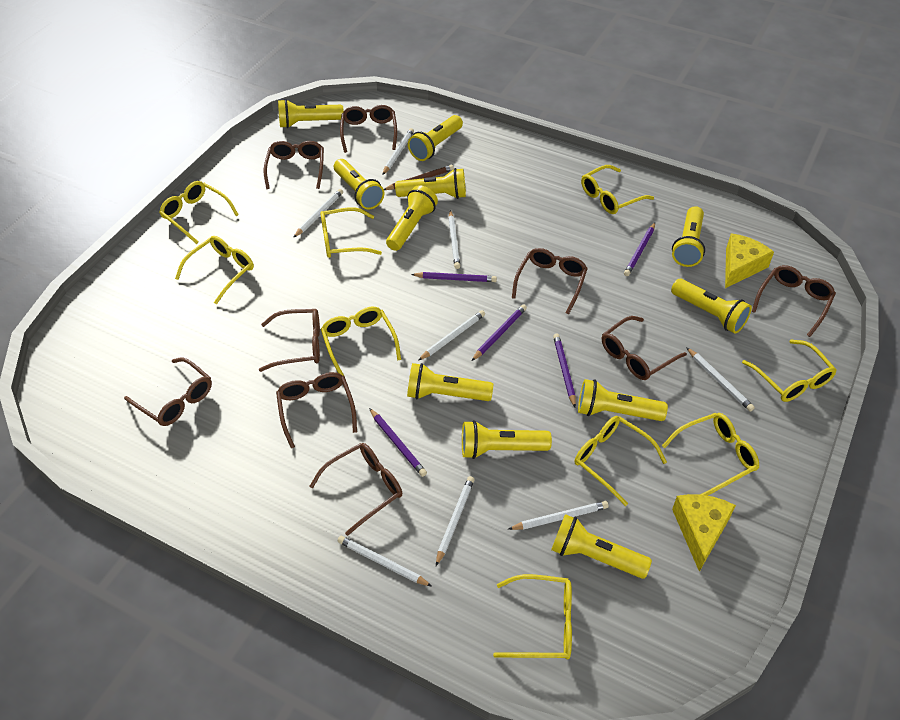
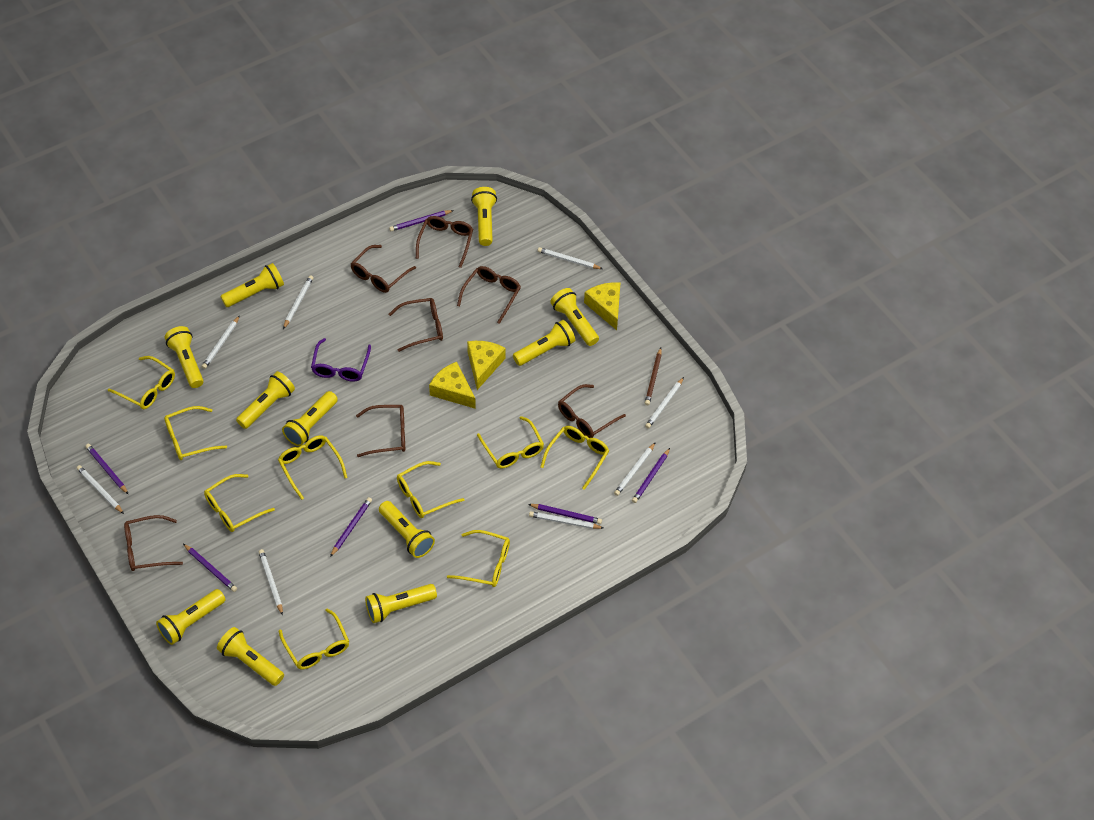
brown glasses: [124,357,212,426] [259,309,320,372] [264,141,324,189] [276,372,357,448] [309,443,402,536] [340,105,397,153] [512,248,588,314] [602,316,687,380] [752,265,836,337] = 9 -> [124,515,183,571] [351,245,416,293] [356,405,405,457] [389,298,443,352] [416,216,473,268] [457,266,521,324] [558,384,626,438] = 7
purple glasses: none = 0 -> [311,338,371,382] = 1
purple pencil: [369,408,427,477] [411,272,497,282] [472,304,527,361] [553,333,576,407] [624,223,655,276] = 5 -> [85,444,128,494] [183,544,237,592] [330,497,372,557] [389,210,454,231] [528,504,602,524] [632,448,670,503] = 6
yellow cheese: [672,494,736,572] [725,233,774,288] = 2 -> [429,362,476,409] [467,341,506,390] [584,282,620,330] = 3

